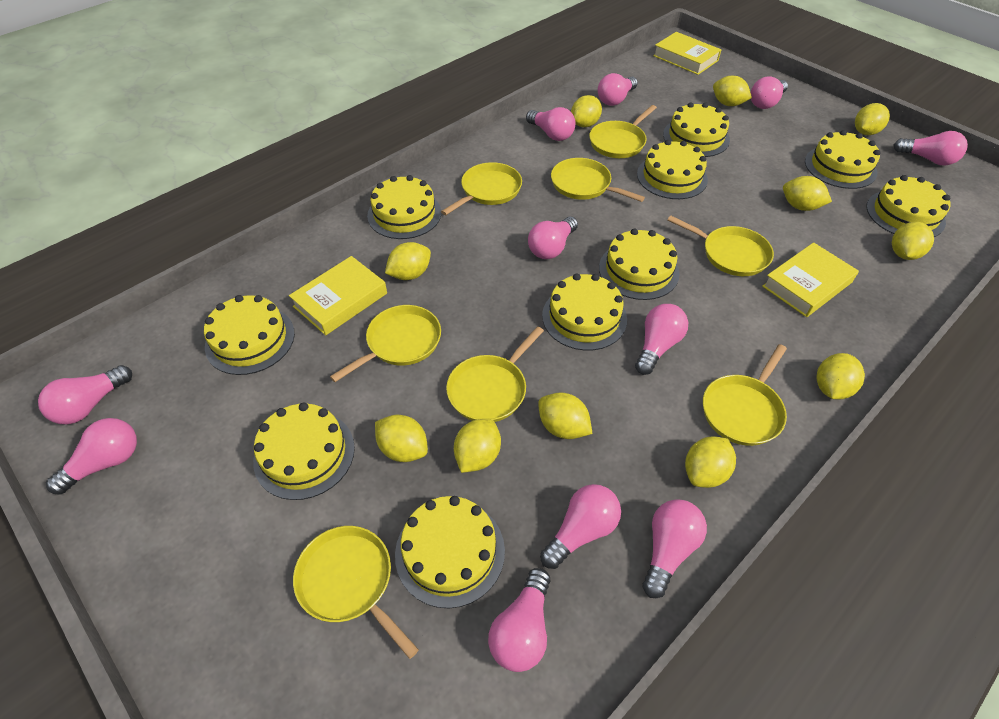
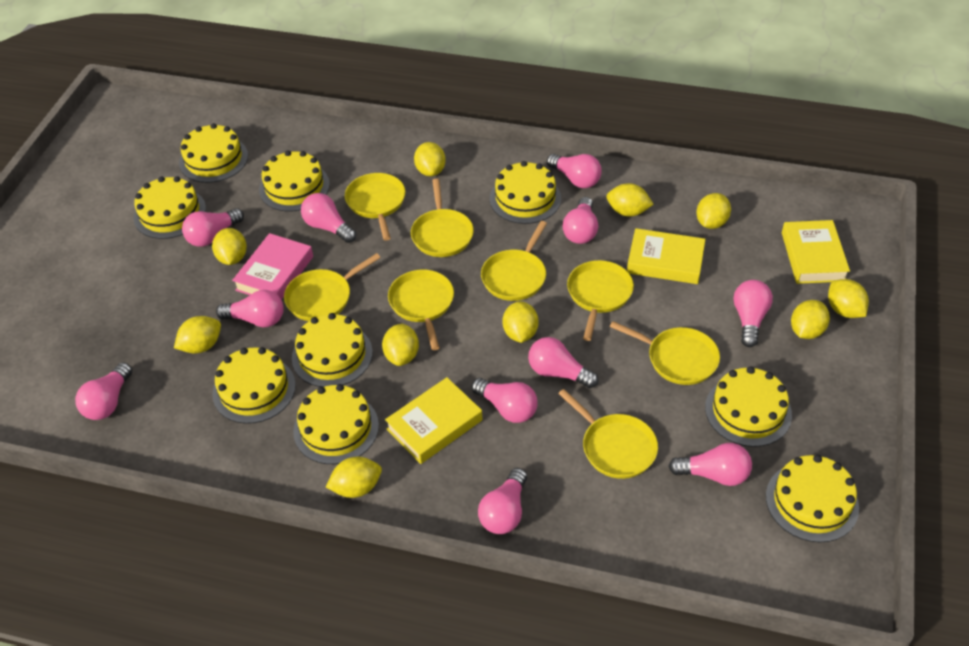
pink book: none = 0 -> [232,233,313,300] = 1
yellow cake: [204,295,295,375] [253,402,355,500] [367,175,441,239] [395,496,505,608] [542,273,627,351] [599,229,680,300] [637,140,708,199] [663,102,730,157] [805,130,880,189] [866,175,950,237] = 10 -> [133,176,206,239] [179,123,248,183] [212,347,296,424] [259,150,330,211] [292,313,373,387] [293,384,379,464] [490,161,561,224] [705,367,792,447] [766,455,859,542] = 9
yellow lemon: [375,415,428,462] [385,242,431,280] [454,419,501,473] [538,392,592,439] [571,95,602,127] [685,436,736,488] [713,76,752,106] [783,176,832,211] [816,353,865,400] [855,103,890,135] [892,222,934,260] = 11 -> [174,316,221,354] [212,228,247,265] [326,457,382,498] [382,324,419,366] [414,142,446,176] [502,301,539,343] [606,183,654,216] [696,193,731,229] [791,300,830,339] [828,279,869,318] = 10

